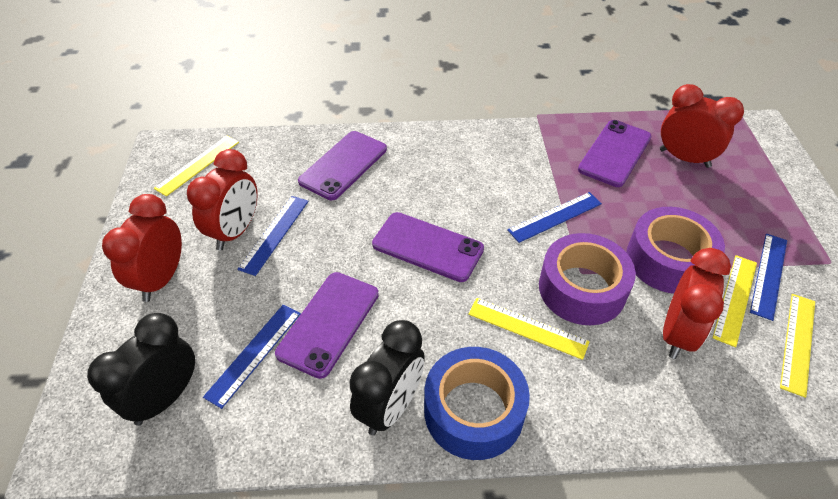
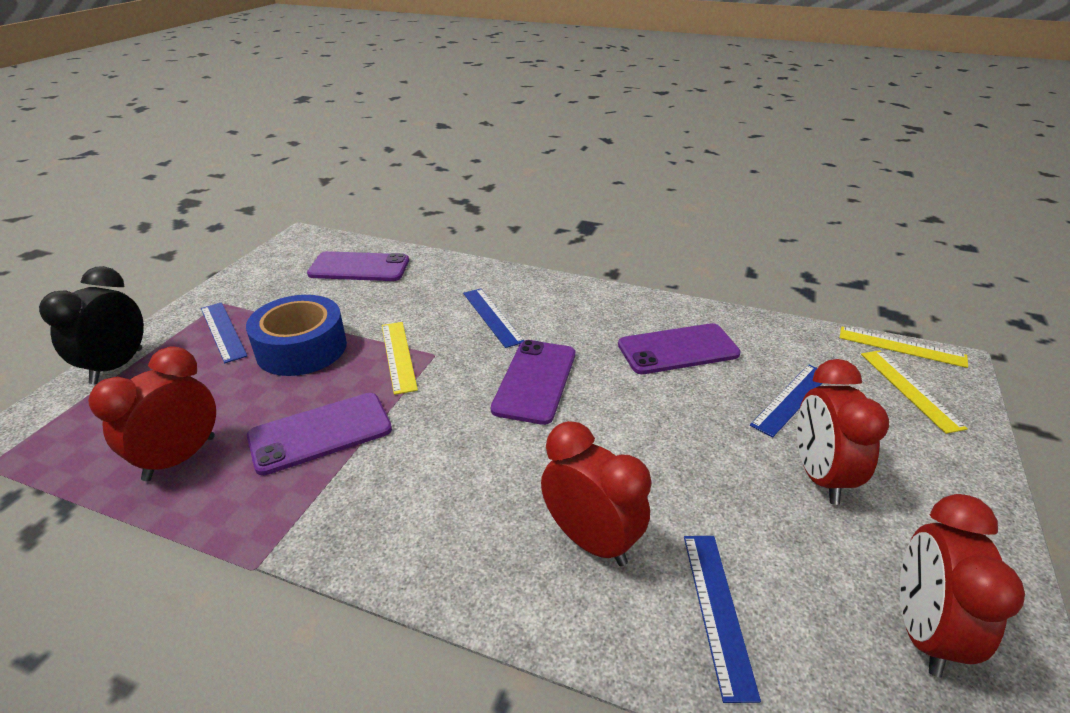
black clock: [87,313,195,426] [350,320,425,435] = 2 -> [39,266,144,384] = 1
purple tape: [539,233,636,325] [626,207,725,294] = 2 -> none = 0
yellow ruler: [154,135,239,197] [468,298,590,360] [713,255,757,347] [780,294,815,398] = 4 -> [382,322,418,395] [839,327,968,368] [861,350,968,434] = 3

